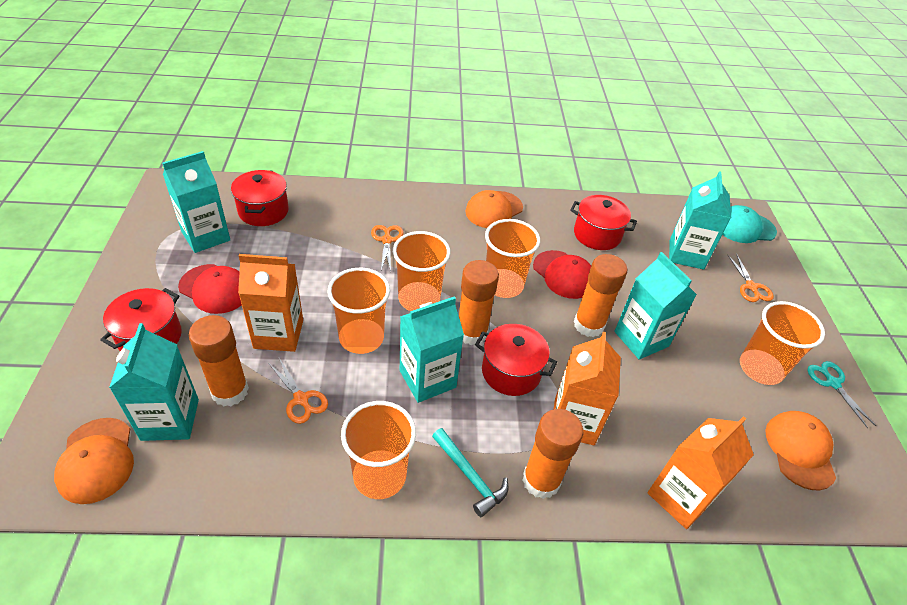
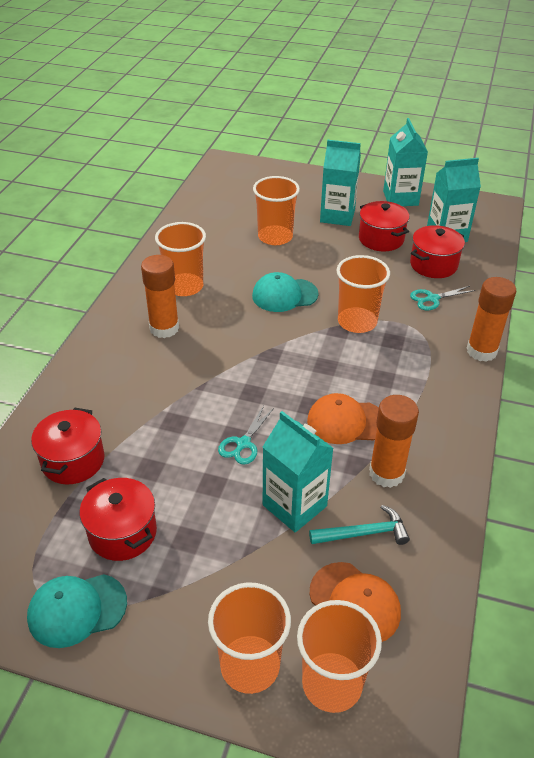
orange cap: [54,418,134,504] [466,190,523,228] [765,411,836,490] = 3 -> [307,393,379,444] [310,562,401,642] = 2
orange carton: [238,254,303,352] [554,332,621,445] [648,416,754,529] = 3 -> none = 0
orange glue stick: [189,315,249,407] [459,260,499,345] [522,409,583,499] [574,254,627,337] = 4 -> [141,255,179,338] [369,395,419,488] [467,277,516,362] = 3
orange scissors: [269,358,328,424] [371,225,404,271] [727,253,774,302] = 3 -> none = 0
red cap: [178,264,242,314] [533,250,591,299] = 2 -> none = 0
turquoise cap: [722,205,777,243] = 1 -> [27,574,127,648] [252,272,319,312] = 2
turquoise carton: [109,323,199,441] [162,151,230,253] [400,296,464,403] [615,252,697,359] [669,171,731,270] = 5 -> [263,411,334,532] [320,140,361,226] [383,118,428,206] [427,158,481,242] = 4
turquoise scissors: [808,361,876,428] = 1 -> [218,406,274,465] [410,286,475,310] = 2

